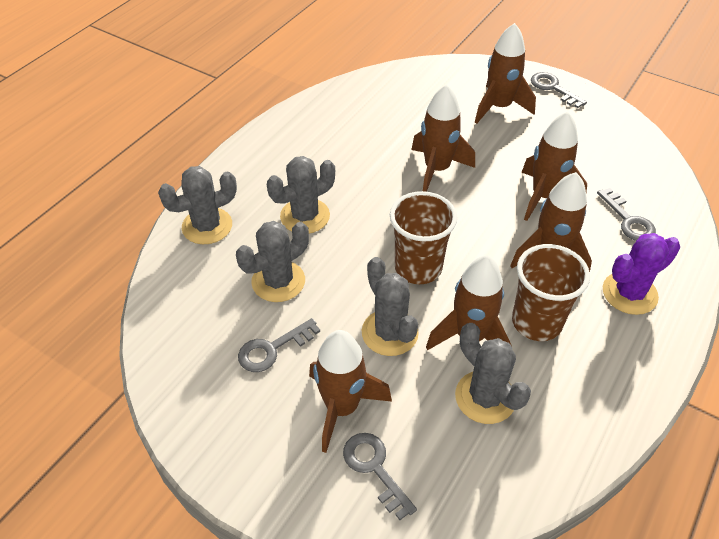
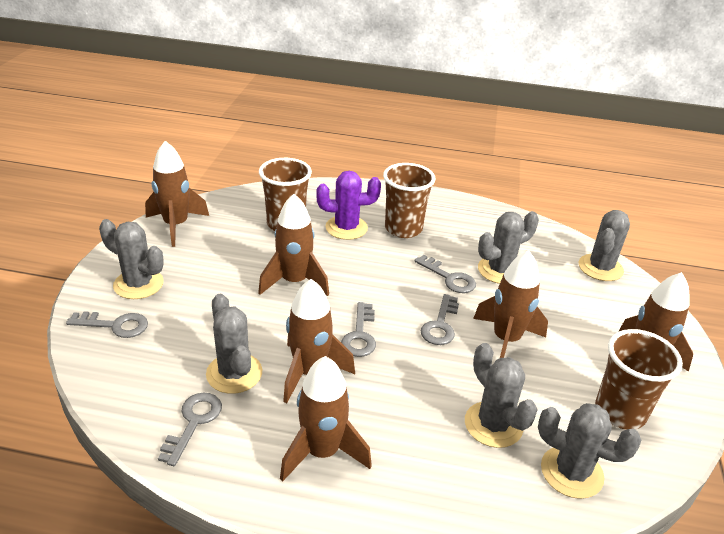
brown cup: [390,191,457,284] [512,244,590,341] = 2 -> [259,158,312,231] [383,163,435,238] [595,329,683,430] = 3
grey cactus: [158,166,237,244] [236,221,309,302] [267,156,335,233] [362,257,419,356] [455,323,531,424] = 5 -> [99,219,164,299] [206,294,262,394] [465,343,538,448] [478,211,539,284] [538,403,641,499] [579,210,630,281] = 6
grey key: [238,318,320,372] [343,433,417,520] [531,72,587,108] [597,188,656,241] = 4 -> [66,311,148,338] [158,393,222,466] [341,302,376,357] [414,255,476,293] [421,294,459,345] = 5

